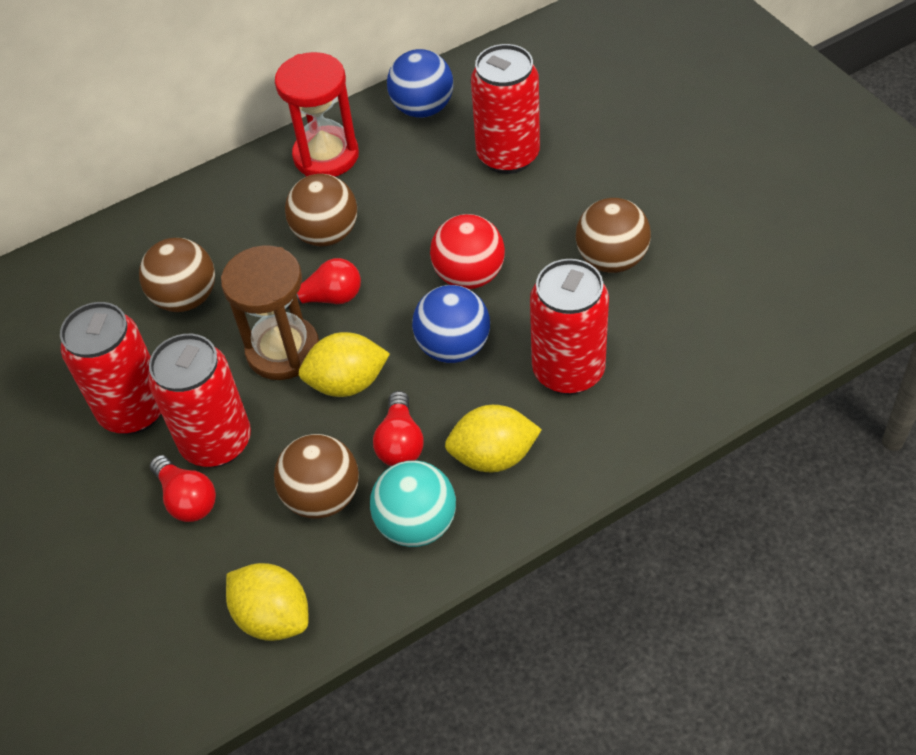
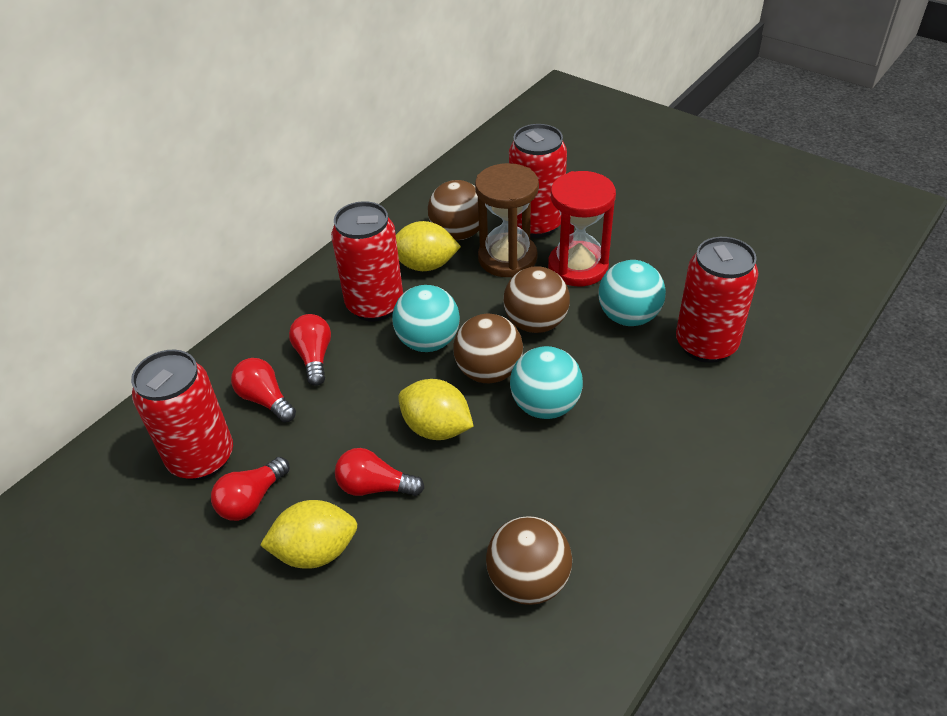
blue ball: [387,49,453,118] [412,285,490,363] = 2 -> none = 0
red ball: [430,214,505,289] = 1 -> none = 0
red light bulb: [150,455,216,522] [286,258,361,309] [373,391,424,466] = 3 -> [211,457,290,521] [231,358,296,423] [289,314,331,386] [335,448,424,496] = 4
turquoise ball: [370,460,456,547] = 1 -> [392,285,460,352] [510,346,583,419] [598,260,666,326] = 3

